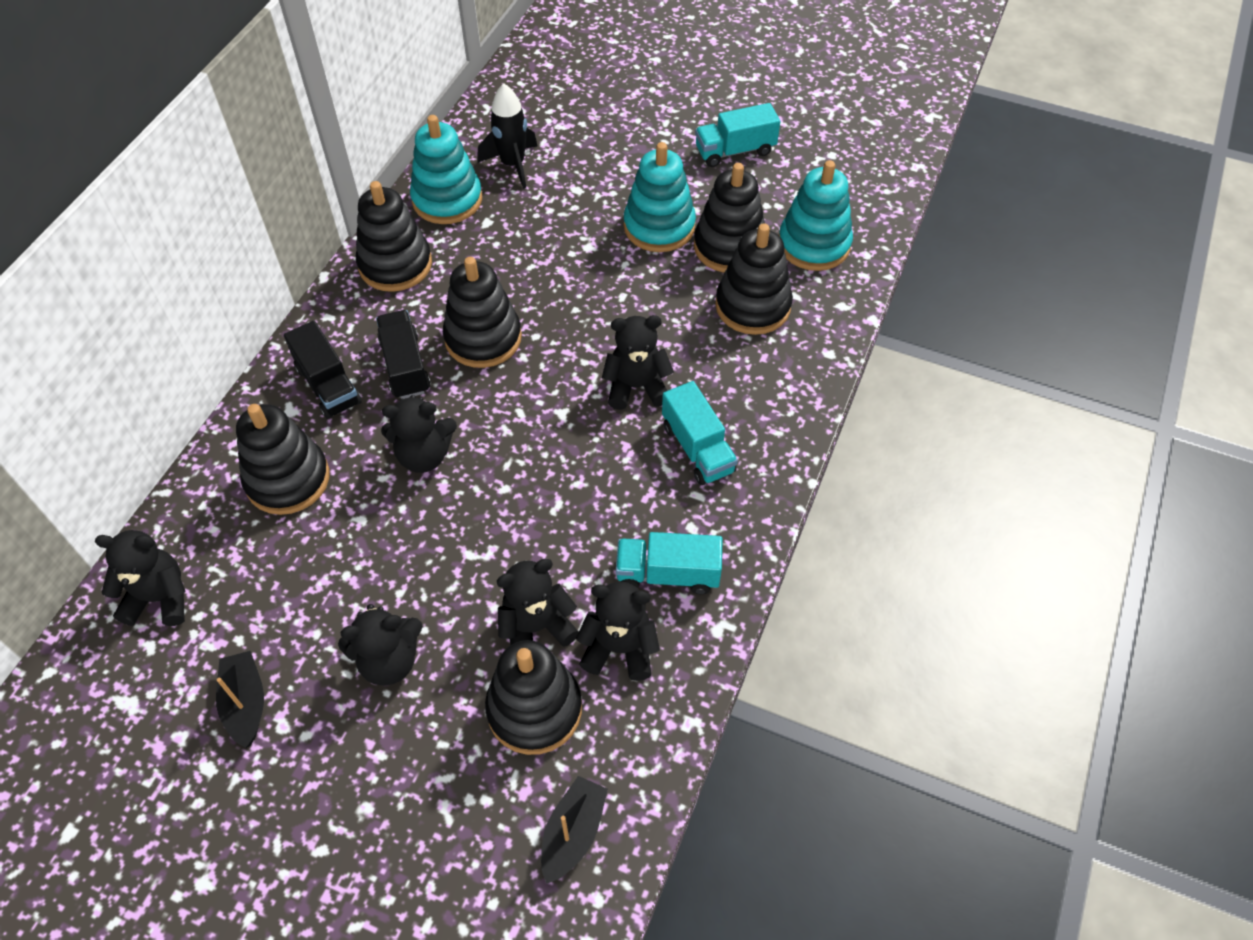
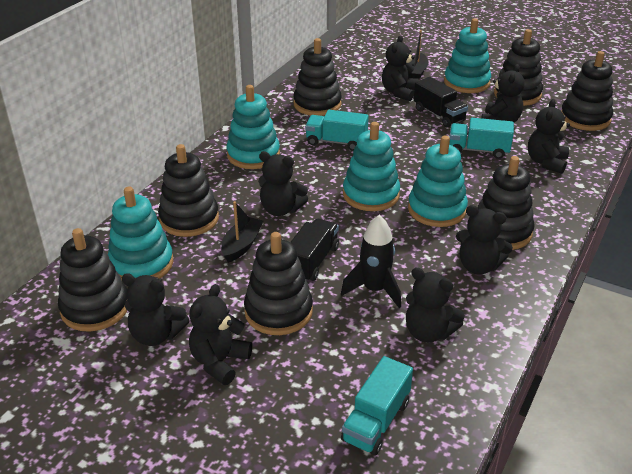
black stacking toy: [236,404,330,515] [356,181,432,292] [443,257,522,368] [485,640,582,755] [694,163,765,273] [715,223,793,335] = 6 -> [58,228,127,332] [158,144,219,237] [244,232,313,335] [293,38,342,116] [478,156,534,250] [494,29,543,106] [561,51,613,131] = 7
black teddy bear: [95,530,186,626] [338,604,423,685] [381,395,457,473] [497,559,578,647] [576,582,660,681] [602,315,674,410] = 6 -> [122,273,189,346] [189,284,252,385] [258,151,308,216] [382,35,418,101] [406,267,465,343] [456,205,513,275] [481,64,525,123] [528,99,570,174] = 8
turquoise stacking toy: [410,115,482,224] [624,142,696,252] [779,160,853,271] = 3 -> [108,187,173,280] [226,85,280,169] [343,122,400,211] [408,136,468,227] [444,18,491,93] = 5

